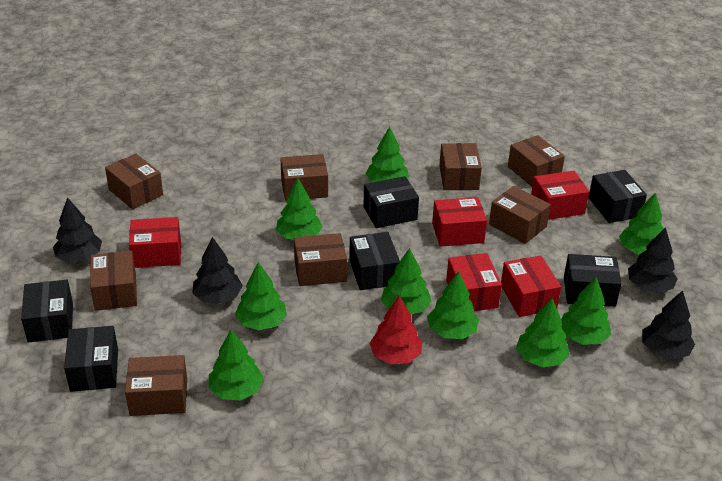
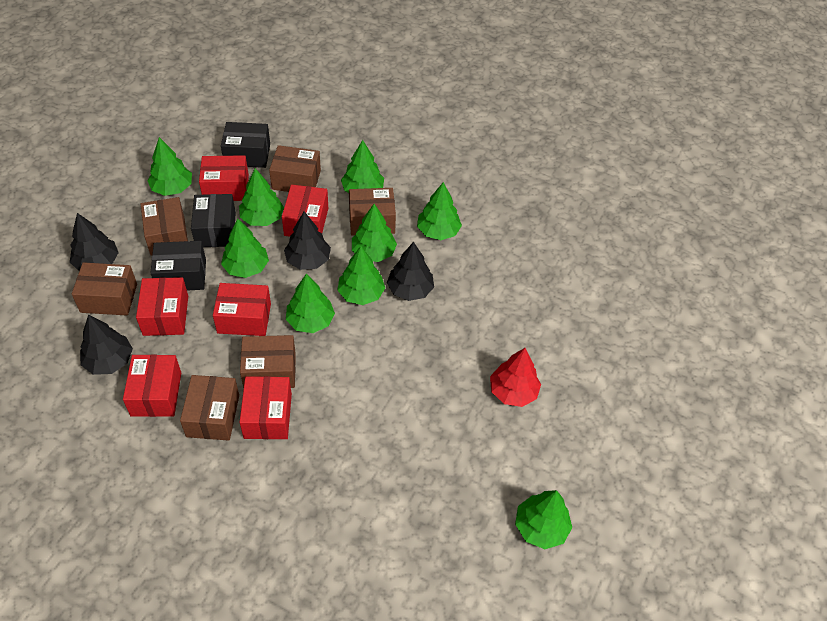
black box: [21,280,73,343] [64,326,118,392] [349,232,400,290] [363,176,419,228] [564,254,622,307] [588,170,647,223] = 6 -> [150,241,206,290] [191,194,236,247] [221,122,270,168] = 3
brown box: [90,251,137,311] [105,154,163,209] [125,355,187,416] [280,154,328,201] [294,233,347,286] [439,143,482,190] [489,186,551,244] [508,135,565,187] = 8 -> [72,262,137,315] [141,197,188,255] [180,375,239,441] [240,335,296,388] [269,145,321,192] [349,188,396,235] = 6
red box: [129,217,181,268] [432,197,487,247] [446,253,502,311] [501,255,561,317] [531,171,589,220] = 5 -> [123,355,181,417] [136,277,188,336] [199,155,249,201] [213,283,271,336] [240,376,292,439] [282,185,328,237] = 6

